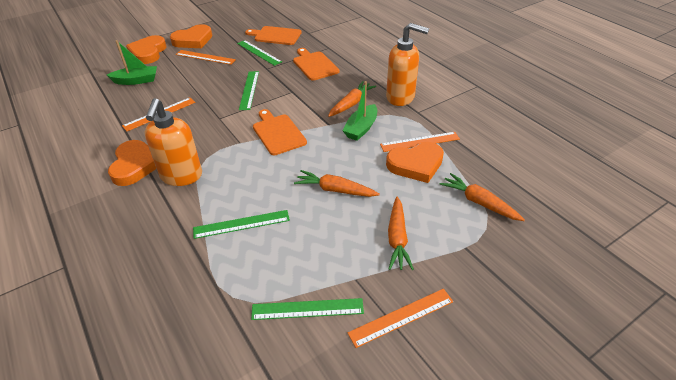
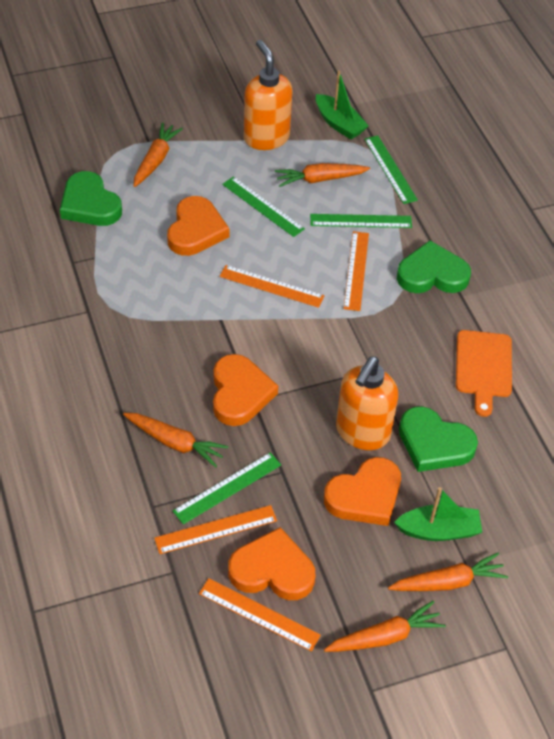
green heart: none = 0 -> [60,171,122,226] [397,241,471,293] [399,406,478,472] = 3
orange carrot: [294,170,380,197] [328,81,376,117] [388,197,414,270] [440,173,525,221] = 4 -> [123,413,229,467] [134,122,183,187] [275,163,370,187] [324,601,446,652] [388,553,508,591] = 5
orange cutting board: [245,26,302,45] [253,109,307,155] [293,48,339,81] = 3 -> [456,330,512,417] = 1

